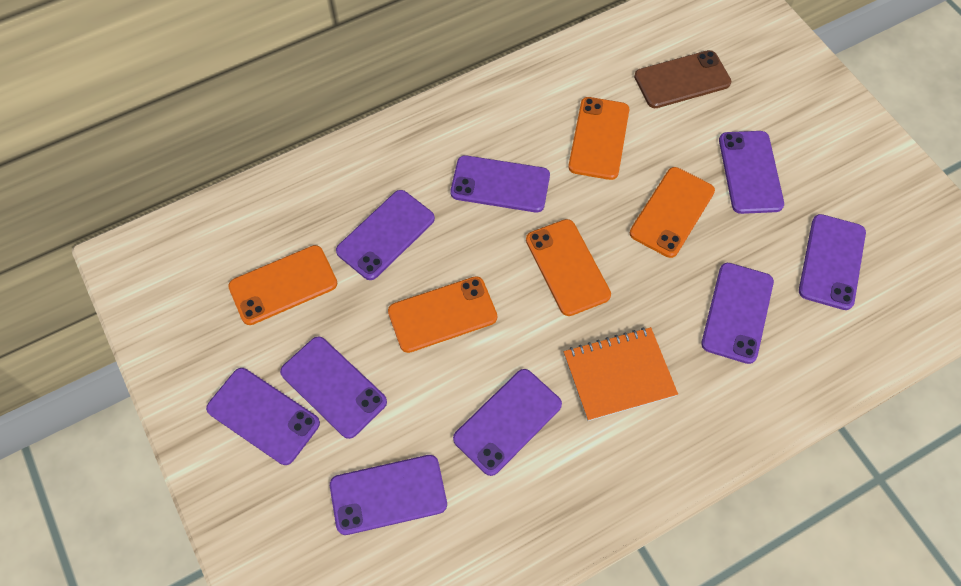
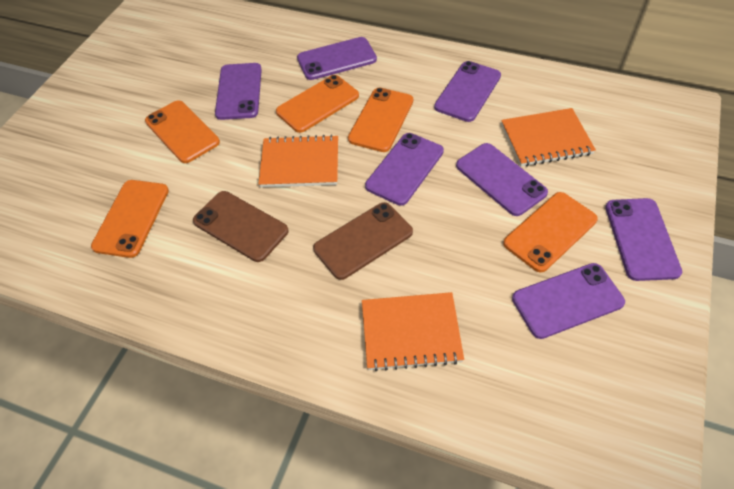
brown phone: [634,50,731,108] = 1 -> [193,191,289,262] [313,202,413,280] = 2
orange notebook: [564,327,678,421] = 1 -> [258,135,338,187] [362,292,464,371] [501,108,596,167] = 3
purple phone: [206,368,320,465] [280,336,387,439] [330,455,447,535] [336,190,435,280] [451,155,550,212] [453,369,562,476] [701,263,774,364] [719,131,784,214] [799,214,866,310] = 9 -> [215,63,262,120] [297,37,377,80] [365,133,444,206] [434,61,501,122] [456,143,548,216] [512,263,625,339] [605,198,682,281] = 7

